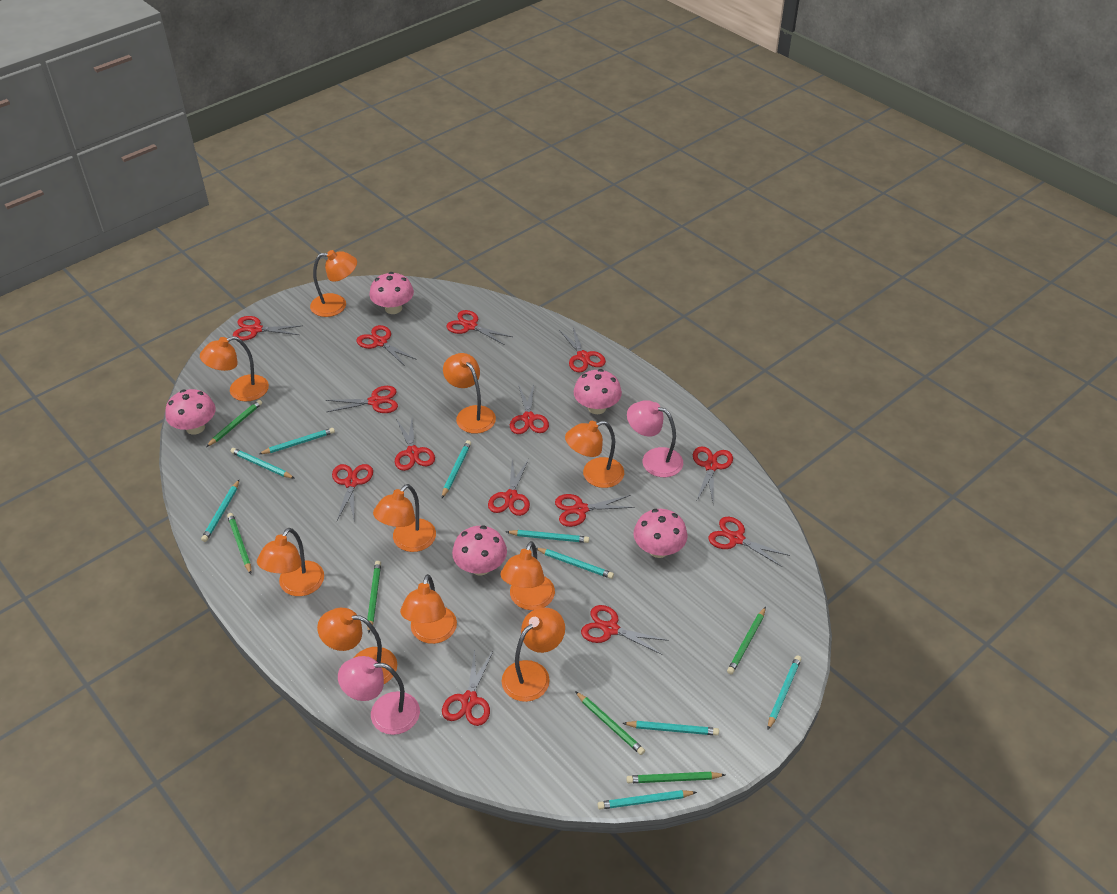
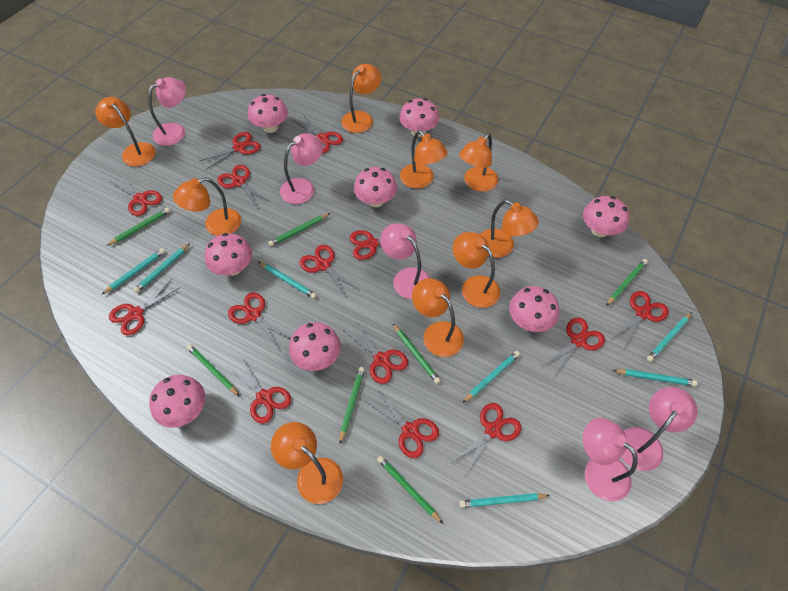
green pencil: [206,400,262,447] [227,513,252,574] [367,561,381,633] [575,691,645,755] [626,772,725,783] [727,607,766,674] = 6 -> [107,207,170,246] [187,344,240,396] [268,213,330,246] [339,367,365,444] [377,456,443,523] [392,323,441,384] [606,259,648,306] = 7
orange lamp: [200,336,269,401] [257,528,324,596] [310,250,357,317] [317,608,397,684] [373,484,436,552] [400,574,457,644] [443,353,496,434] [501,541,555,610] [501,608,565,702] [565,421,624,488] = 10 -> [95,97,156,166] [173,177,241,236] [271,422,343,504] [341,64,381,133] [400,130,448,189] [412,278,464,357] [453,232,500,308] [459,133,498,192] [480,200,539,258] = 9
pink lamp: [338,656,420,735] [627,400,683,477] = 2 -> [148,77,186,146] [280,133,323,204] [380,223,430,299] [583,418,638,501] [621,387,697,471] = 5
pink mushroom: [165,389,216,435] [369,272,414,314] [452,525,507,575] [574,369,622,414] [633,509,687,558] = 5 -> [149,375,206,428] [205,233,252,276] [248,94,288,133] [289,322,341,371] [354,167,397,207] [400,98,439,137] [509,286,559,332] [583,196,629,237] = 8
turquoise pencil: [201,480,239,542] [231,448,295,479] [259,428,335,454] [442,440,471,498] [506,530,589,543] [536,548,614,579] [598,790,697,810] [623,721,719,735] [768,655,801,730] = 9 -> [101,249,165,295] [133,243,190,293] [259,262,317,299] [459,493,550,508] [463,351,520,403] [613,369,697,386] [647,312,692,362] = 7

